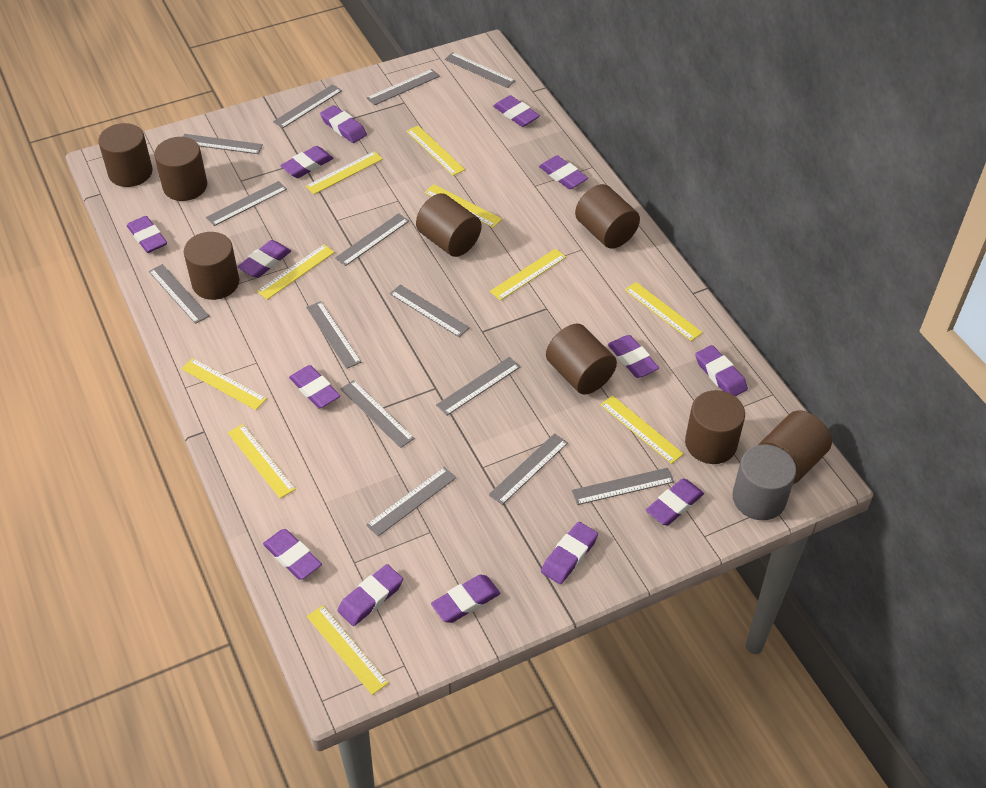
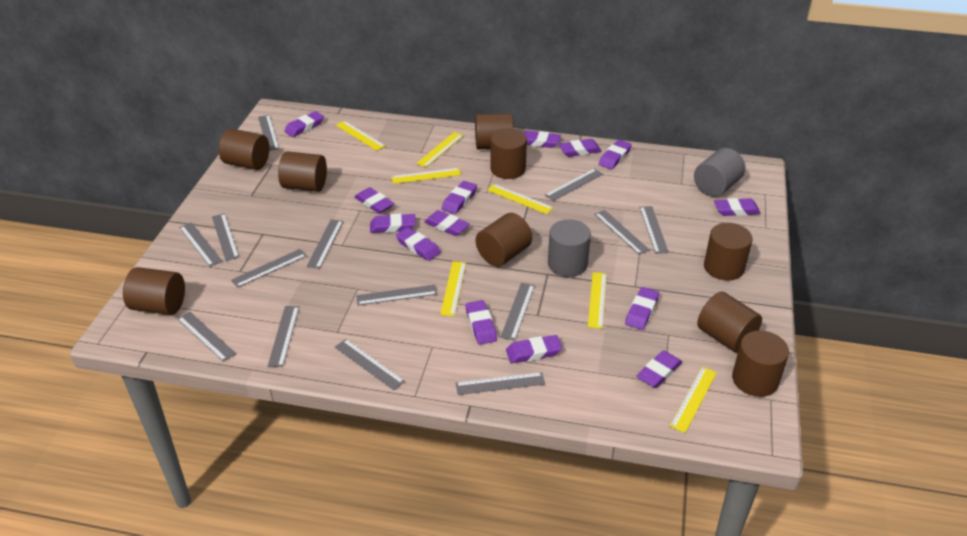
brown cylinder: [98,123,153,187] [154,137,207,201] [184,232,239,300] [416,193,481,257] [546,324,617,395] [575,184,640,249] [685,390,745,464] [758,410,832,484] = 8 -> [123,267,185,315] [219,129,269,170] [278,151,327,192] [475,113,514,149] [476,213,532,267] [490,129,527,179] [697,292,762,353] [704,223,753,281] [732,331,789,397] = 9
grey cylinder: [732,445,796,520] = 1 -> [548,219,591,277] [694,148,745,197] = 2
yellow ruler: [182,358,267,410] [228,424,296,498] [257,245,335,300] [306,151,383,194] [307,605,388,695] [406,126,465,176] [424,184,502,228] [490,249,566,301] [600,395,684,464] [625,282,703,341] = 10 -> [336,121,385,151] [391,168,461,184] [416,132,464,167] [440,261,466,316] [487,184,554,214] [588,272,607,329] [670,367,717,433] = 7

